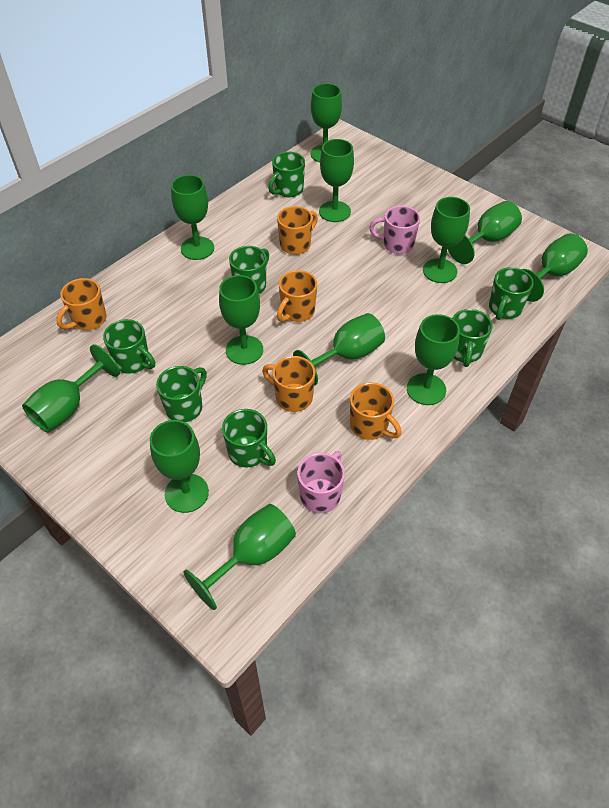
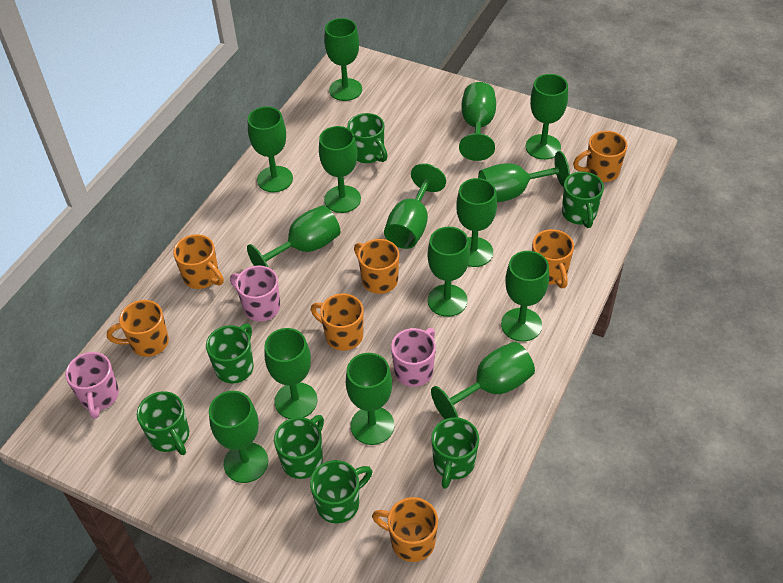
green goblet: [22,344,120,433] [150,420,209,513] [171,175,214,260] [183,504,296,610] [219,275,263,365] [293,313,385,386] [310,83,342,162] [319,139,354,222] [407,314,460,405] [423,197,470,283] [447,201,522,264] [522,233,588,302] = 12 -> [209,391,268,483] [247,205,340,267] [248,106,293,192] [265,328,317,419] [319,126,361,213] [324,18,362,101] [346,353,394,445] [384,163,446,249] [428,227,470,317] [431,342,535,419] [456,178,497,267] [459,82,496,161] [478,151,570,202] [501,251,549,342] [526,74,568,160] = 15
orange mug: [56,278,107,330] [262,356,315,412] [277,206,318,255] [277,270,317,322] [350,382,402,440] = 5 -> [107,300,169,357] [173,234,224,289] [311,293,363,351] [354,239,399,294] [372,497,438,562] [532,229,574,288] [573,131,627,182] = 7
pink mug: [297,451,345,513] [369,206,420,254] = 2 -> [65,352,119,419] [230,266,280,321] [391,328,436,387] = 3

